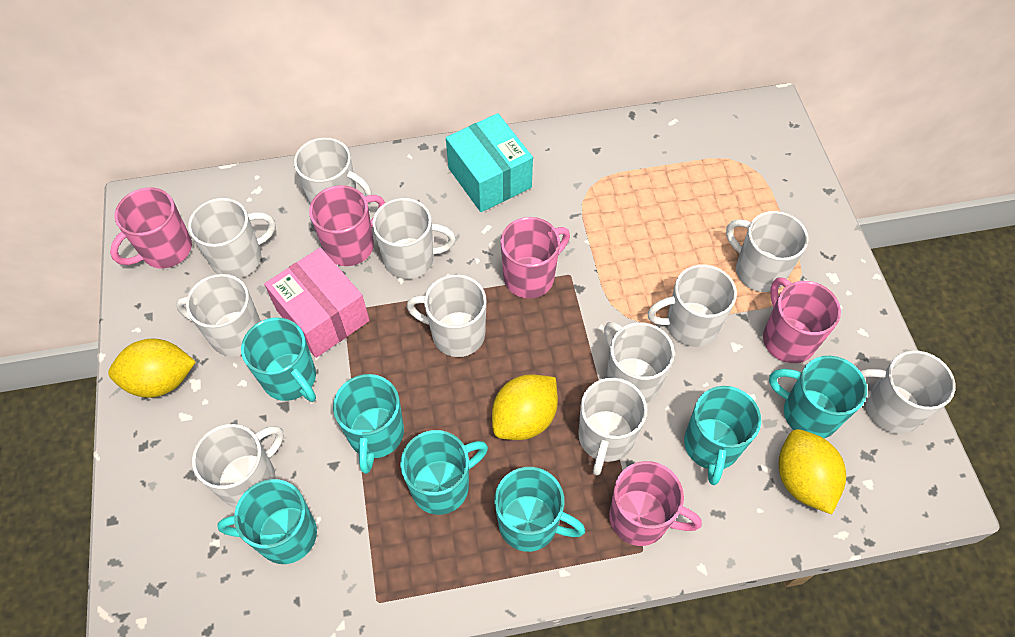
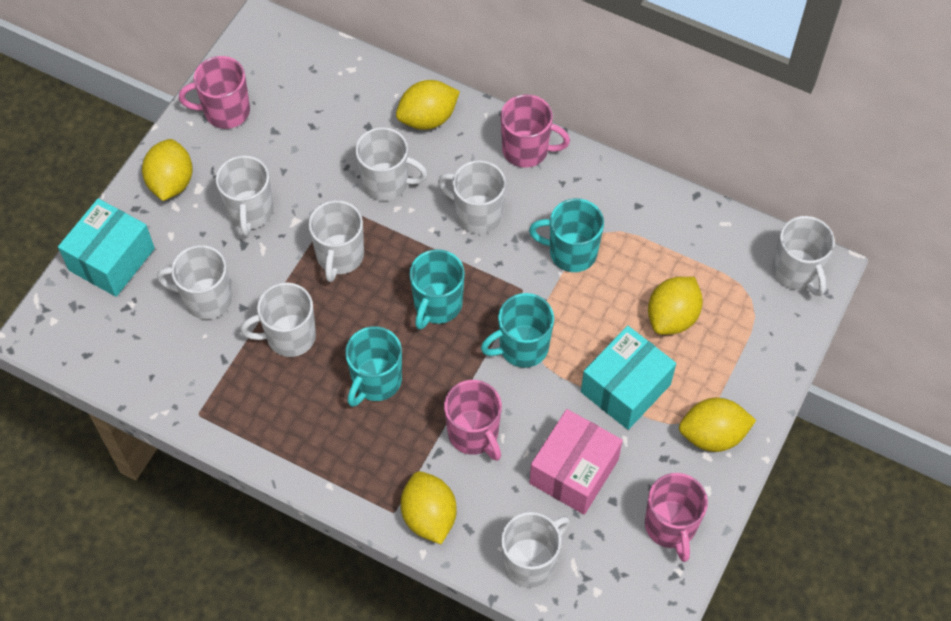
pink mug: [110,188,192,268] [309,185,385,266] [500,217,570,299] [609,461,702,546] [763,277,841,363] = 5 -> [179,56,250,129] [444,380,502,461] [501,94,570,168] [645,473,708,562] = 4
turquoise box: [446,113,533,212] = 1 -> [58,199,155,297] [581,326,676,430] = 2
turquoise mug: [217,479,317,564] [241,318,316,402] [333,374,404,474] [400,430,488,515] [494,467,585,552] [684,386,761,485] [769,356,867,438] = 7 -> [345,326,402,407] [409,249,465,330] [481,293,554,368] [529,198,604,272] = 4
white mug: [176,274,261,357] [188,198,276,278] [192,424,284,508] [294,137,372,204] [372,198,456,279] [407,274,487,357] [578,378,647,475] [604,322,675,403] [647,264,737,347] [726,211,808,292] [860,350,955,434] = 11 -> [157,245,232,319] [216,155,274,237] [241,282,316,357] [309,200,364,282] [355,127,428,201] [438,160,506,234] [501,512,570,588] [772,216,835,296] = 8
yellow lemon: [108,338,196,398] [492,374,558,440] [779,429,846,515] = 3 -> [142,139,193,201] [396,80,460,130] [401,471,457,544] [648,277,703,335] [679,398,756,452] = 5

